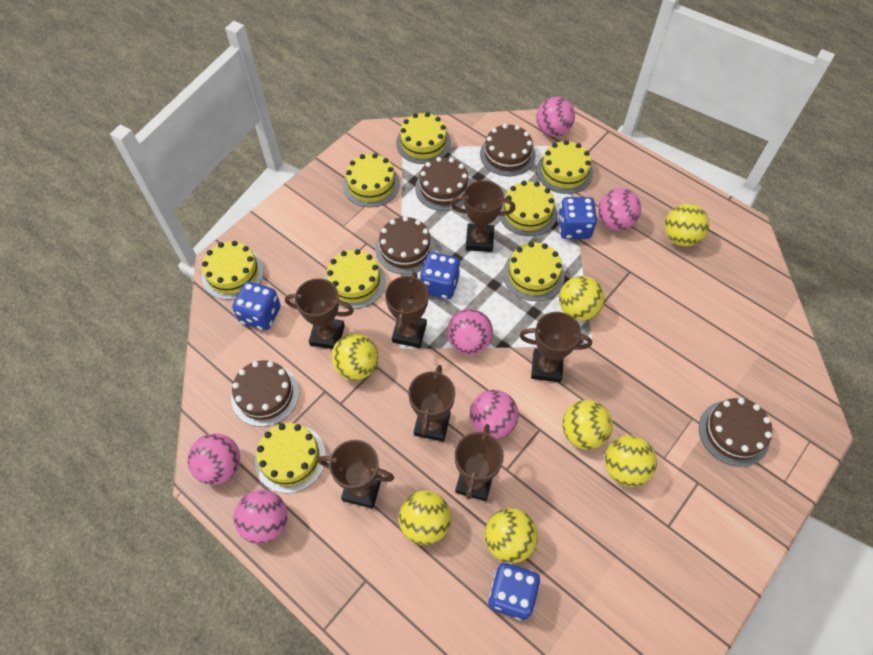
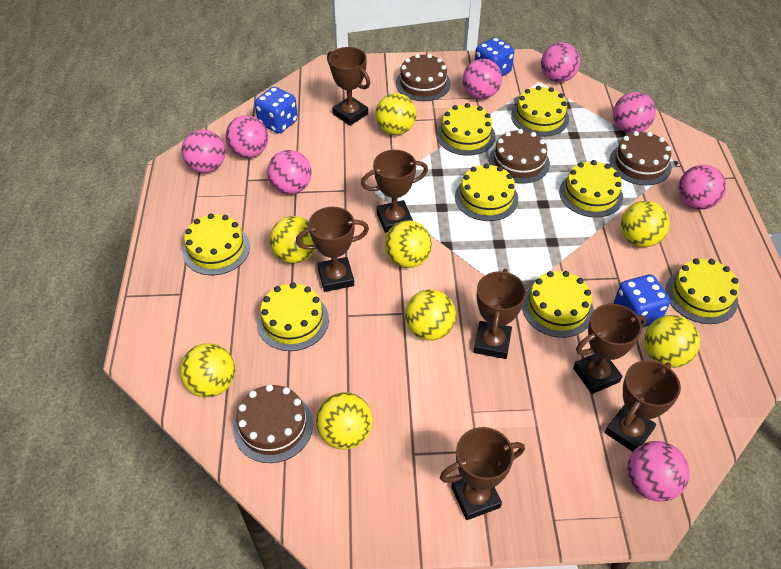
blue dice: [232,282,281,330] [420,252,461,299] [488,563,541,620] [558,197,597,239] = 4 -> [255,87,298,133] [475,37,514,76] [614,275,670,327] = 3
brown cake: [231,361,299,427] [375,216,436,274] [415,157,471,211] [480,124,536,176] [699,398,772,467] = 5 -> [233,384,313,463] [396,54,451,101] [489,129,550,184] [609,131,672,185] = 4
pink ball: [188,433,240,485] [234,490,287,544] [447,309,493,355] [470,390,519,439] [536,97,575,136] [598,188,641,230] = 6 -> [182,130,225,173] [225,115,268,158] [267,150,312,194] [463,59,502,99] [541,42,580,82] [613,92,656,134] [627,441,690,502] [678,165,726,210] = 8
yellow ball: [331,334,379,380] [399,491,451,545] [485,508,538,563] [559,276,605,321] [562,400,613,449] [605,435,657,487] [665,204,709,246] = 7 -> [180,343,235,398] [270,216,315,263] [316,392,373,449] [375,93,416,135] [384,221,432,268] [405,289,456,340] [621,201,670,247] [644,315,700,368] = 8

